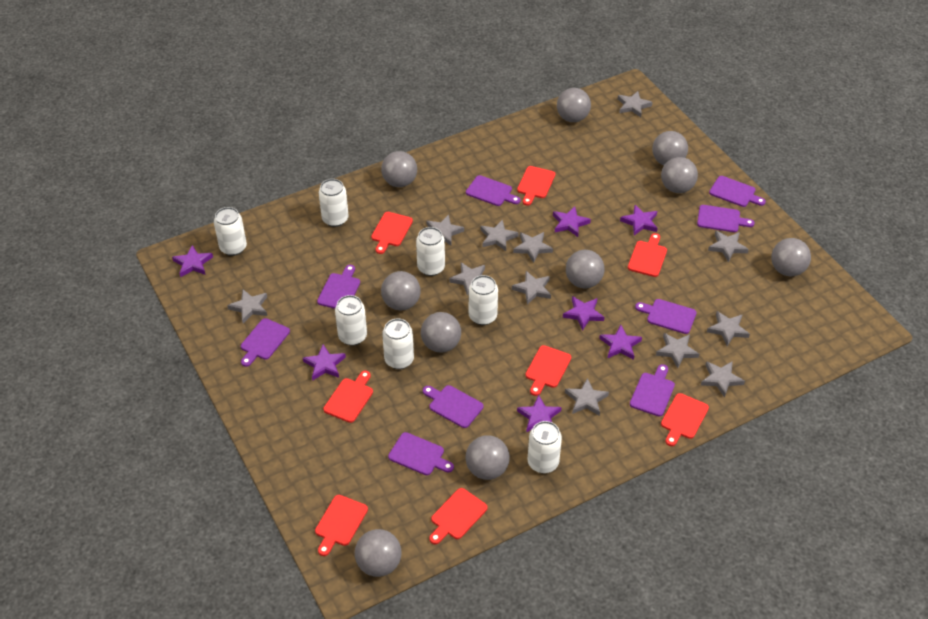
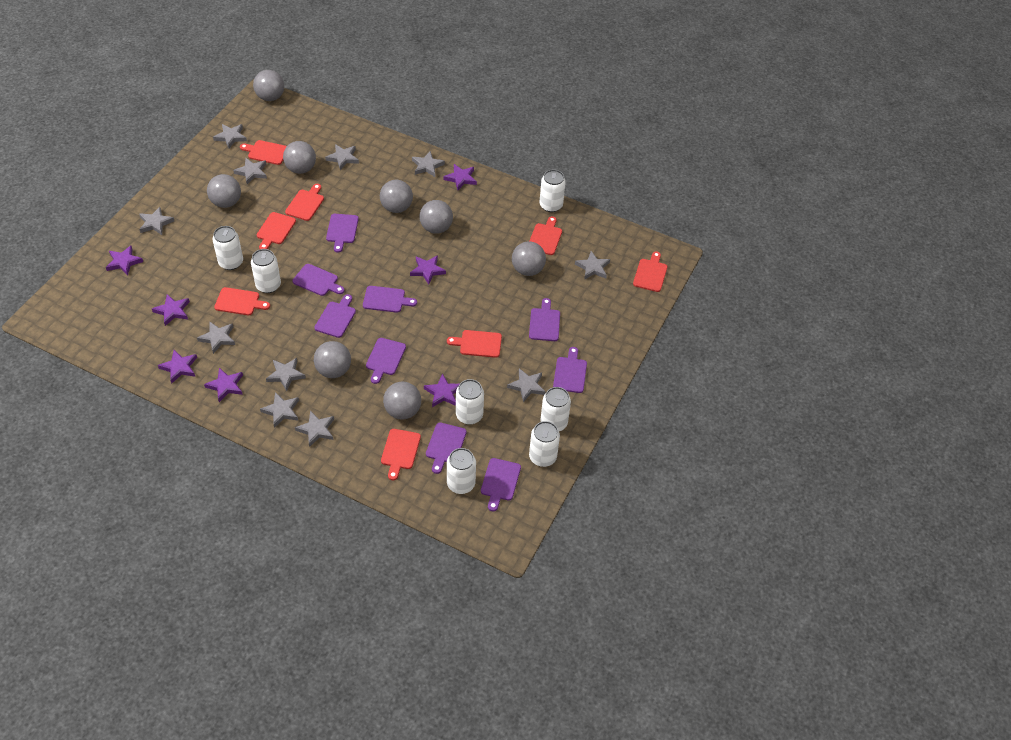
grey ball: [355,529,402,577] [381,151,417,187] [381,271,421,311] [421,312,461,353] [465,435,510,480] [557,88,591,122] [566,250,604,289] [652,131,688,165] [661,157,698,193] [771,238,811,276] = 10 -> [207,174,241,208] [253,70,284,101] [283,141,316,174] [314,341,351,378] [380,180,413,213] [383,382,421,420] [419,200,453,234] [512,241,546,276] = 8
grey star: [227,290,267,323] [427,215,464,246] [449,262,485,295] [480,219,519,251] [512,271,551,305] [513,232,553,263] [565,378,609,416] [618,91,653,117] [656,333,699,368] [701,361,745,398] [707,311,750,346] [708,231,749,262] = 12 -> [139,207,174,235] [197,322,235,354] [213,124,247,148] [233,158,267,184] [260,392,299,428] [266,358,306,391] [295,411,334,447] [325,144,359,170] [412,151,445,177] [507,368,545,403] [575,251,610,280] = 11

